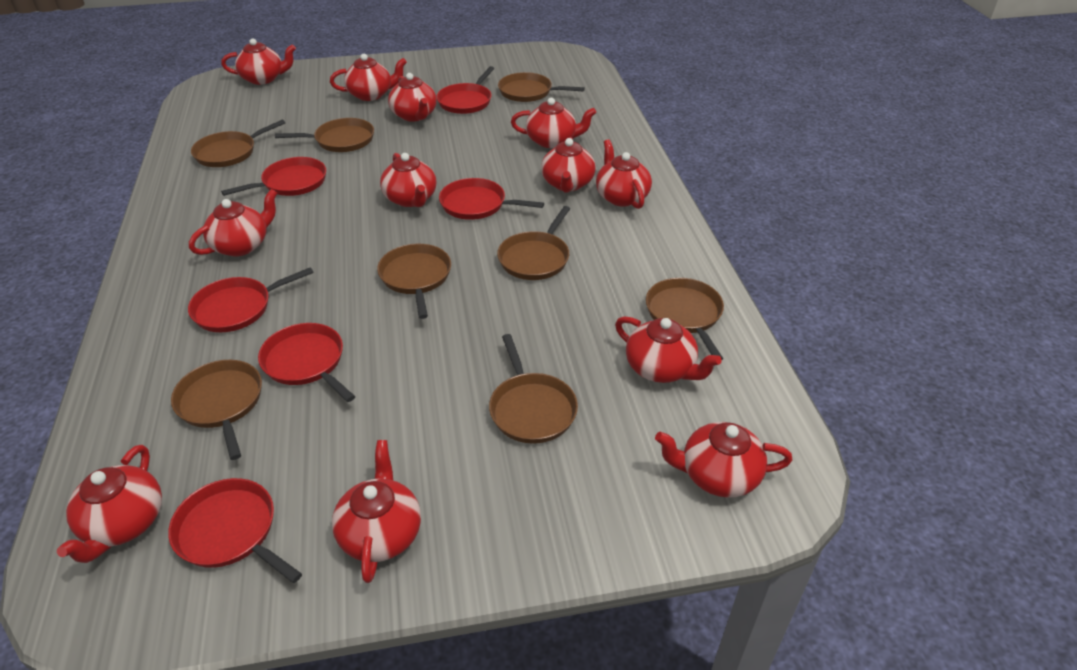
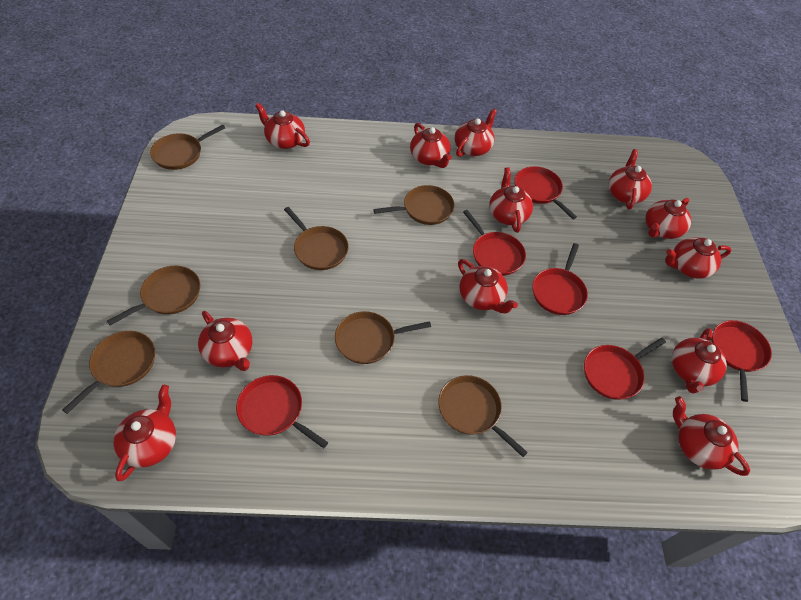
brown pan: [171,360,262,460] [191,120,285,167] [275,118,374,152] [377,244,451,319] [489,334,578,444] [497,206,570,280] [498,72,585,102] [646,278,724,360] = 8 -> [62,331,155,414] [107,266,200,326] [150,125,225,170] [284,207,349,270] [335,311,431,364] [373,185,455,225] [438,375,528,457] = 7

